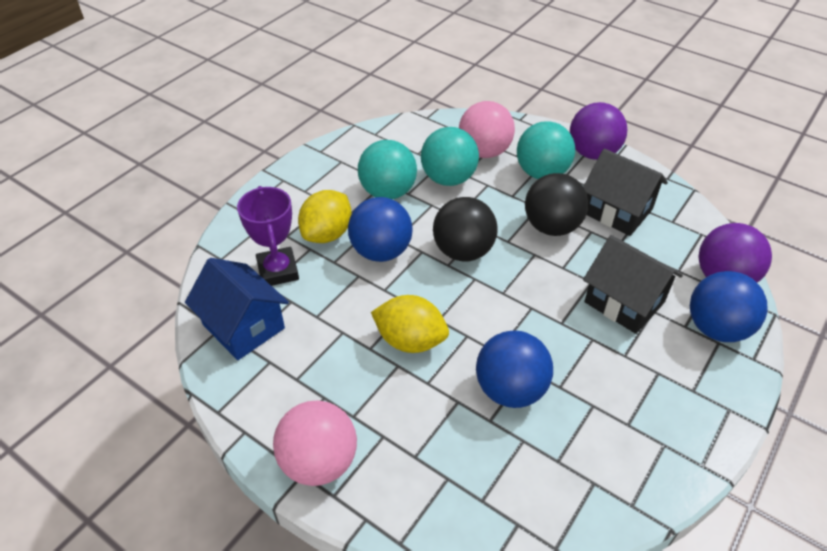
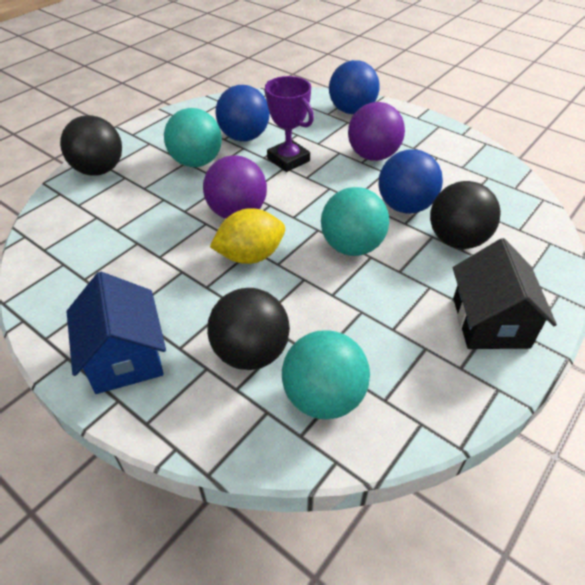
black ball: [433,197,498,261] [525,173,588,236] = 2 -> [60,115,122,176] [207,288,290,370] [430,181,501,249] = 3
black house: [583,149,668,236] [583,235,683,334] = 2 -> [453,238,557,349] = 1
pink ball: [273,401,357,486] [459,101,515,158] = 2 -> none = 0
yellow lemon: [298,190,352,243] [371,295,449,353] = 2 -> [210,208,285,264] = 1

